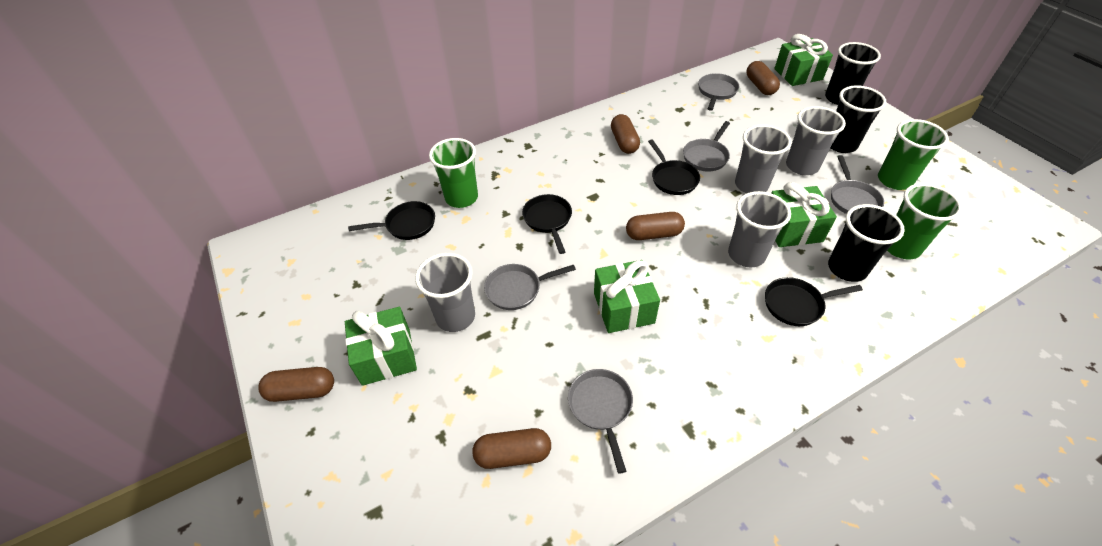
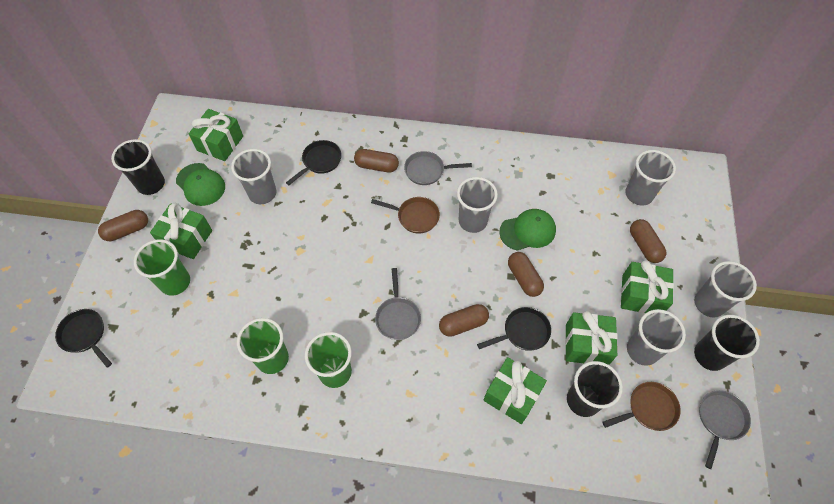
black pan: [348,201,435,240] [522,194,572,254] [648,139,700,195] [765,277,863,326] = 4 -> [55,309,112,368] [286,140,342,185] [477,307,551,351] = 3
brown pan: none = 0 -> [371,197,440,233] [602,382,681,431] = 2
green cap: none = 0 -> [176,163,225,206] [499,209,556,251] = 2
green gift: [345,307,417,386] [594,260,660,333] [771,182,837,247] [774,34,833,86] = 4 -> [150,203,212,259] [189,109,243,161] [484,357,547,424] [565,311,618,365] [621,260,674,313] = 5
grey cup: [415,253,475,332] [728,191,791,267] [735,124,791,194] [786,106,846,175] = 4 -> [231,149,277,204] [457,177,498,233] [625,150,676,205] [627,309,686,366] [694,261,757,318] = 5
grey pan: [484,264,576,310] [568,369,633,474] [683,121,730,171] [698,73,739,111] [831,155,884,214] = 5 -> [375,268,421,340] [404,151,472,185] [699,390,751,469] = 3

